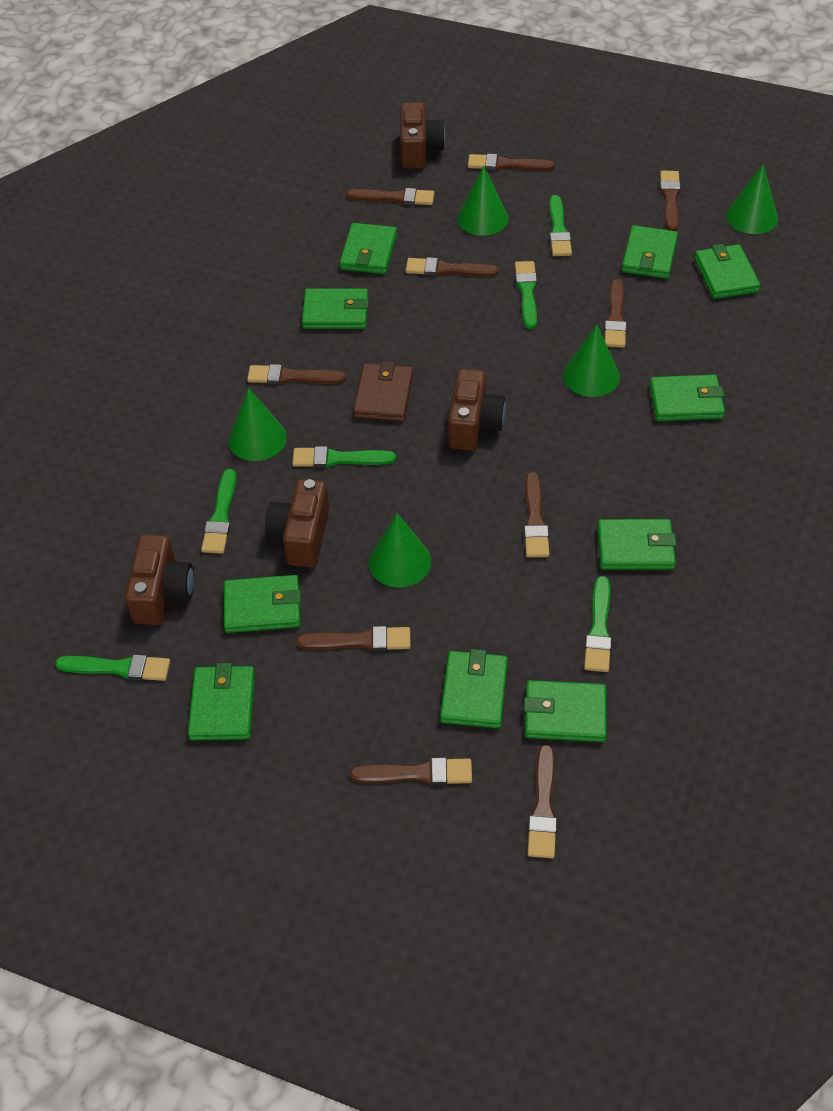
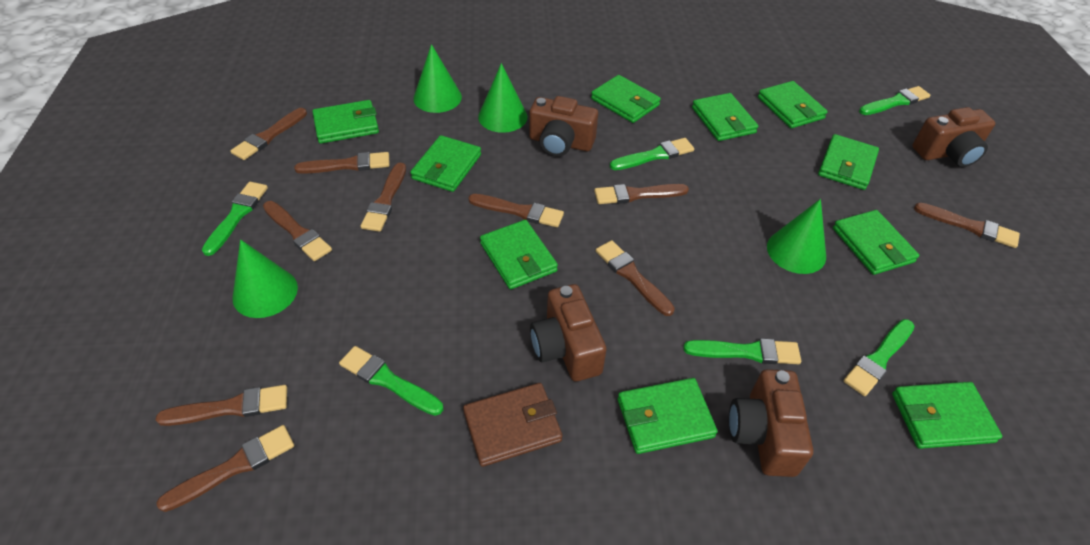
green cone: [228,388,287,461] [369,513,431,588] [457,166,508,236] [563,324,620,397] [726,164,778,234] = 5 -> [232,239,298,318] [413,44,462,113] [478,63,528,133] [767,199,826,274] = 4

